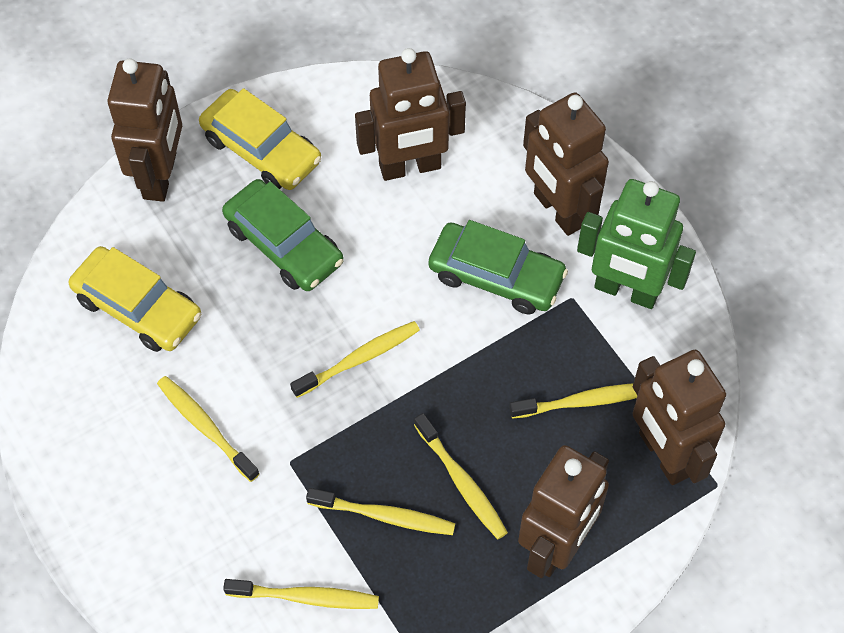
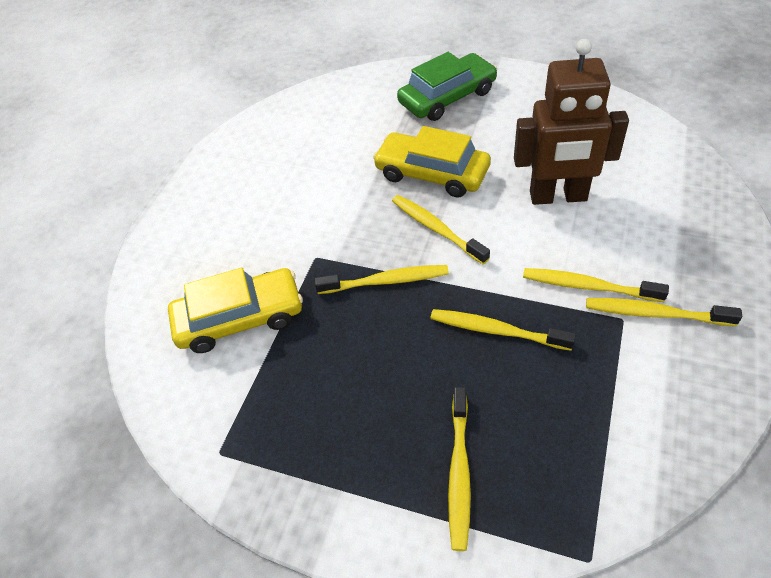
brown robot: [107,58,182,202] [355,48,466,181] [518,445,609,578] [523,92,609,236] [632,350,726,485] = 5 -> [514,39,629,205] = 1
green car: [222,179,344,291] [428,220,568,314] = 2 -> [397,52,497,121] = 1
green robot: [577,179,696,309] = 1 -> none = 0

